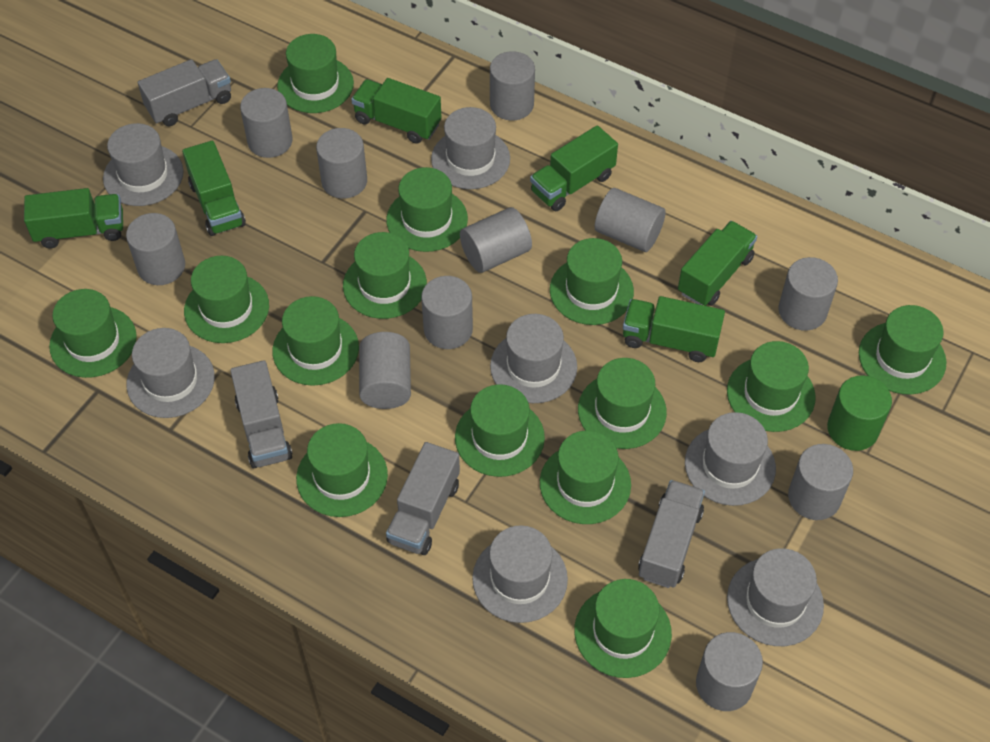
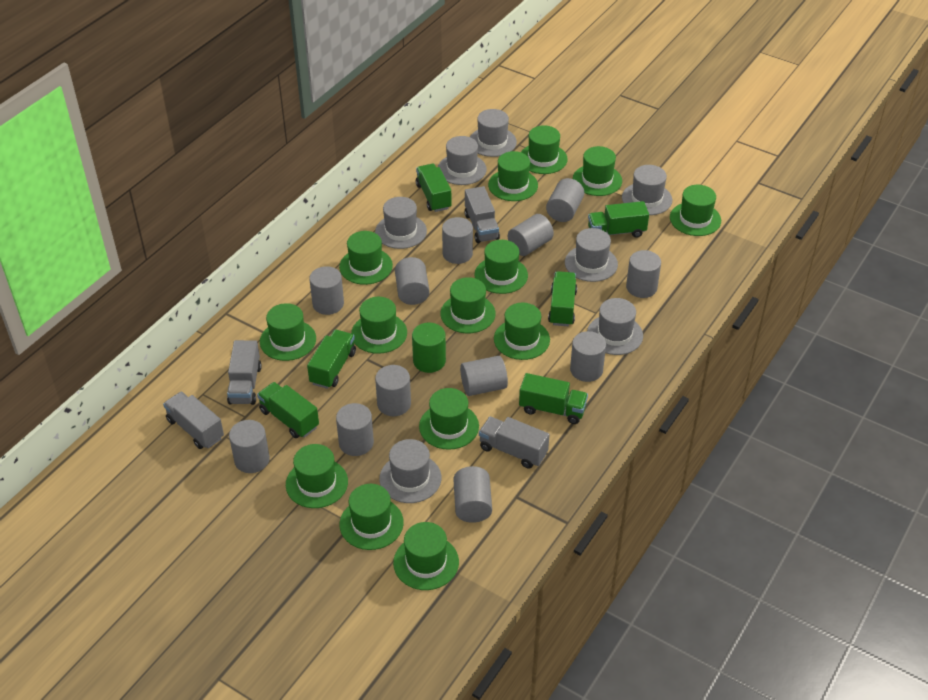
grey cylinder: [126,213,185,285] [240,88,293,158] [316,128,367,199] [359,332,411,409] [421,276,473,349] [460,207,532,273] [490,51,535,121] [595,188,665,252] [696,632,763,711] [778,257,838,331] [788,444,853,520] = 11 -> [229,420,270,473] [309,266,344,315] [336,403,374,456] [375,365,411,416] [395,257,430,305] [442,217,473,264] [453,466,492,523] [460,356,508,396] [508,214,554,256] [546,178,584,222] [570,331,606,382] [626,250,661,298] = 12

